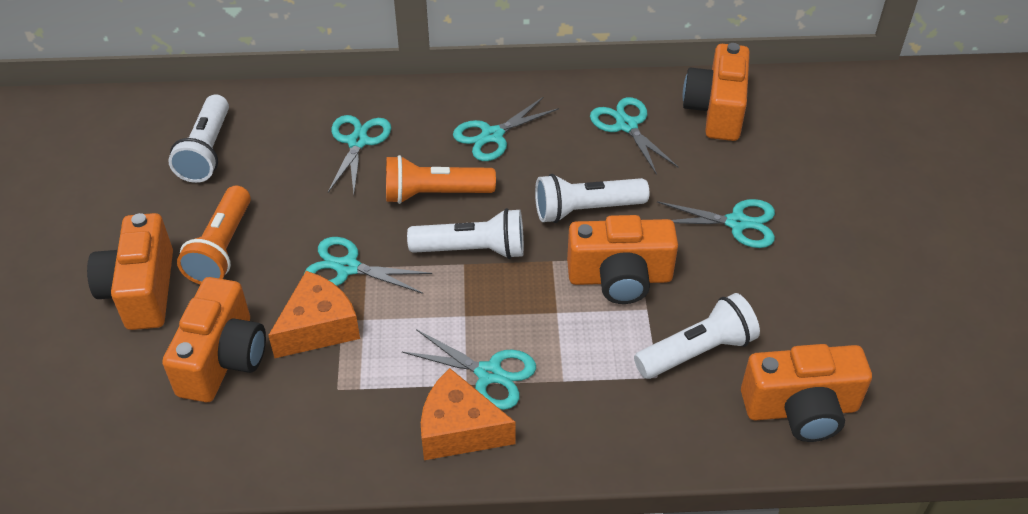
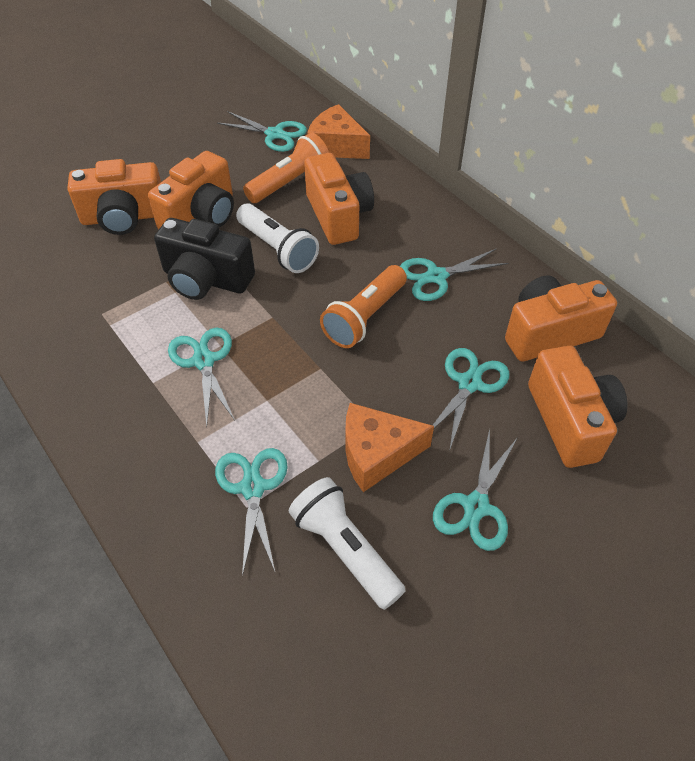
black camera: none = 0 -> [154,218,255,300] = 1
white flashlight: [168,94,229,183] [407,208,524,259] [535,174,649,223] [634,293,760,379] = 4 -> [236,203,319,273] [289,477,406,610] = 2

